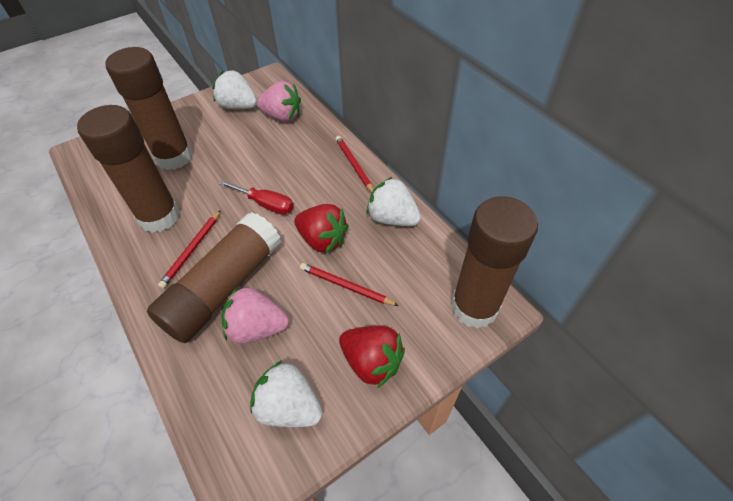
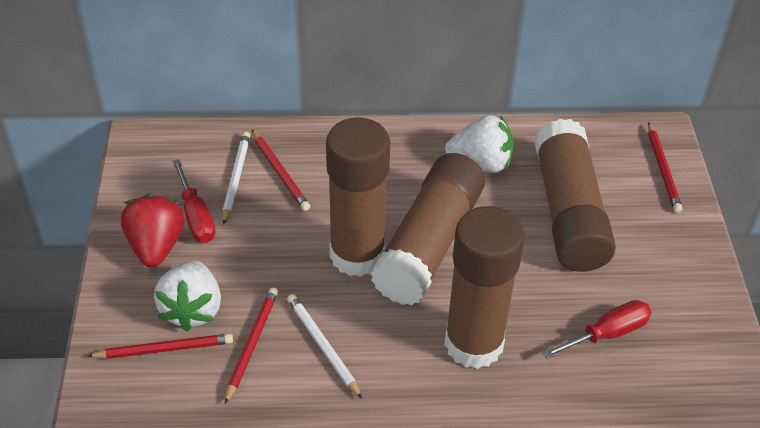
pink strawberry: [222,287,289,344] [257,81,301,122] = 2 -> none = 0
red pencil: [158,210,221,289] [300,263,399,306] [336,136,374,192] = 3 -> [87,334,233,359] [225,287,278,404] [252,130,310,211] [648,122,682,213] = 4
red screwdriver: [219,180,294,214] = 1 -> [172,159,216,243] [542,300,652,359] = 2
red strawberry: [294,204,349,253] [339,326,405,388] = 2 -> [121,194,184,267] = 1
white pencil: none = 0 -> [223,132,250,225] [287,294,362,399] = 2
white strawberry: [213,70,257,109] [250,360,323,427] [366,177,421,226] = 3 -> [154,261,221,331] [445,115,514,173] = 2

